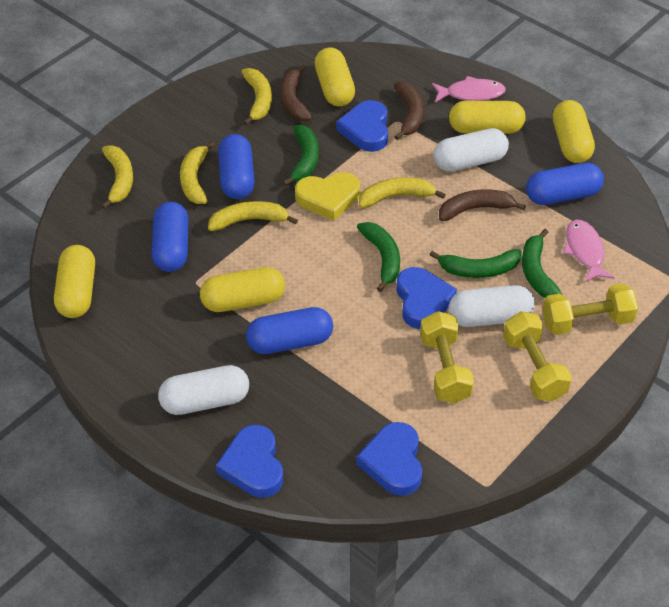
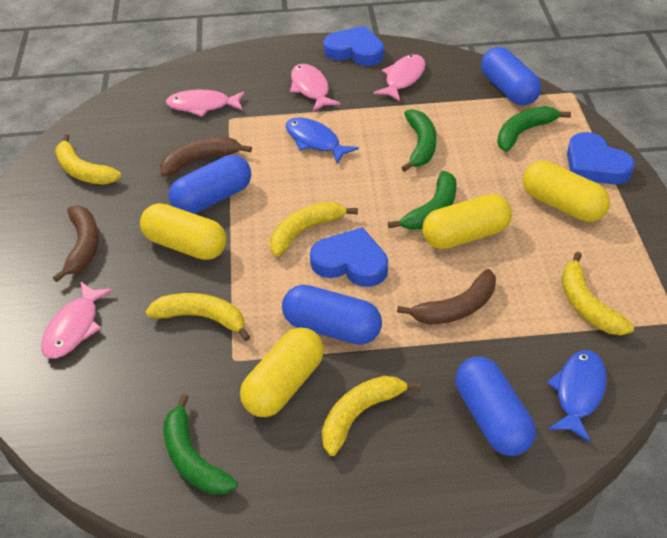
blue fish: none = 0 -> [286,117,359,164] [547,350,607,442] = 2
blue heart: [216,425,283,498] [336,100,388,152] [356,422,422,496] [396,267,457,329] = 4 -> [310,227,388,287] [324,26,384,66] [567,132,635,184] = 3
pink fish: [432,76,506,102] [563,220,615,283] = 2 -> [41,282,114,359] [166,89,245,117] [290,64,340,112] [373,54,425,101] = 4
white capsule: [158,365,249,415] [434,128,509,172] [449,285,535,327] = 3 -> none = 0
yellow capsule: [54,245,95,318] [200,267,285,312] [314,47,355,107] [449,101,526,134] [553,100,595,163] = 5 -> [140,203,227,260] [240,327,324,417] [422,194,512,249] [523,161,610,222] = 4
yellow dumbbell: [420,311,474,403] [503,312,572,401] [543,283,638,335] = 3 -> none = 0
yellow heart: [295,172,360,221] = 1 -> none = 0

